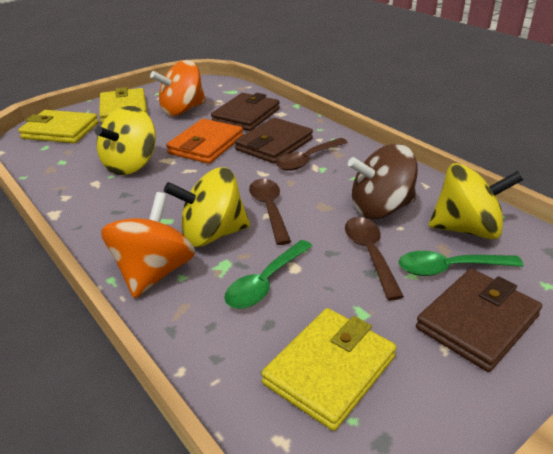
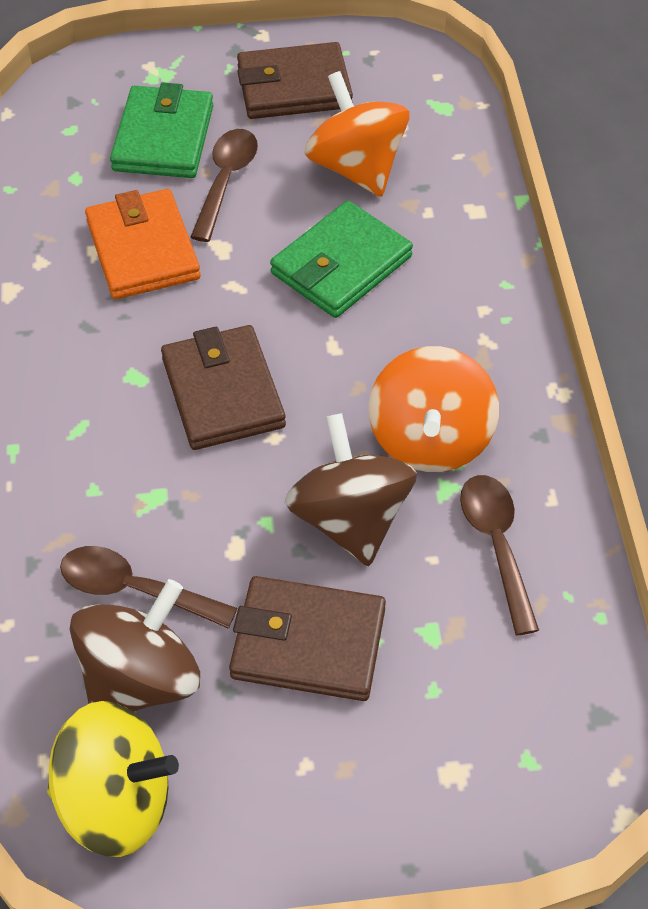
brown spinning top: [348,144,418,219] = 1 -> [70,579,200,711] [285,413,417,566] = 2
green spoon: [224,240,312,309] [399,251,524,276] = 2 -> none = 0
green wallet: none = 0 -> [110,82,213,178] [270,201,413,318] = 2
yellow spinning top: [95,106,156,175] [164,167,250,247] [429,163,523,239] = 3 -> [47,701,179,857] = 1
yellow wallet: [18,110,99,143] [99,87,148,123] [261,308,397,431] = 3 -> none = 0

